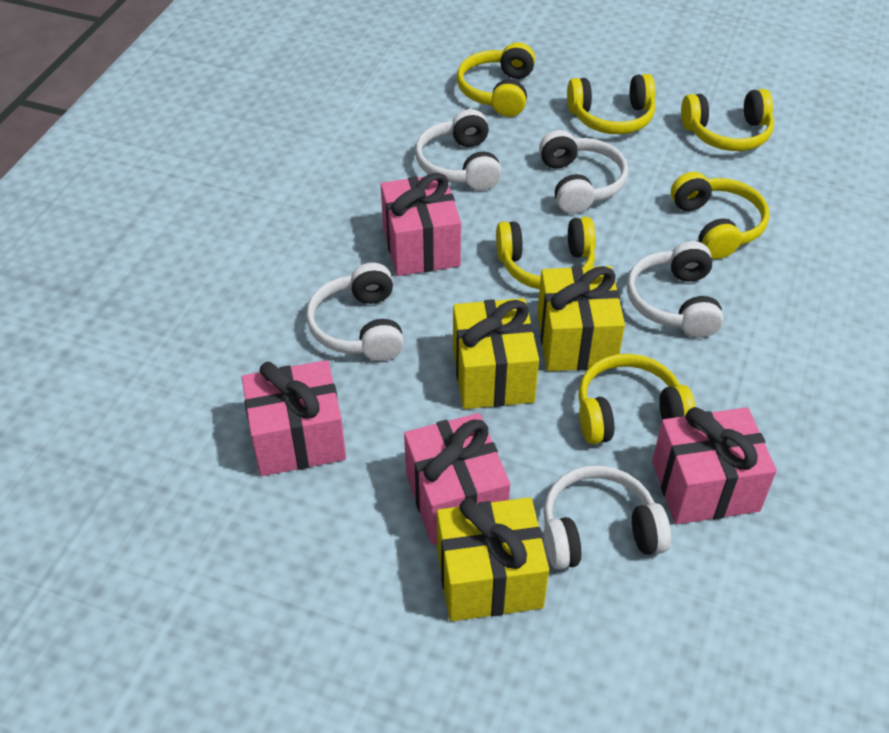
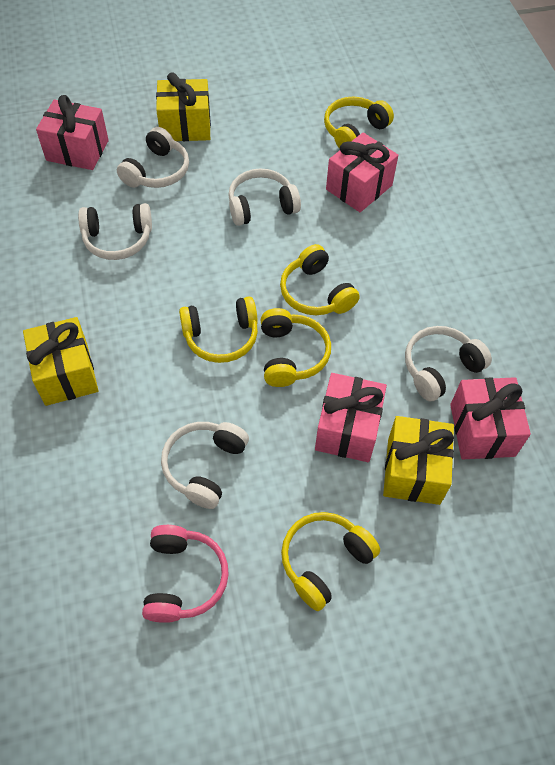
pink headphones: none = 0 -> [142,525,229,623] = 1
yellow headphones: [457,42,535,117] [496,217,596,289] [567,74,656,134] [578,354,696,444] [671,172,769,259] [681,89,774,151] = 6 -> [179,297,258,363] [261,308,331,387] [280,244,360,315] [281,512,380,611] [324,96,394,149] = 5

